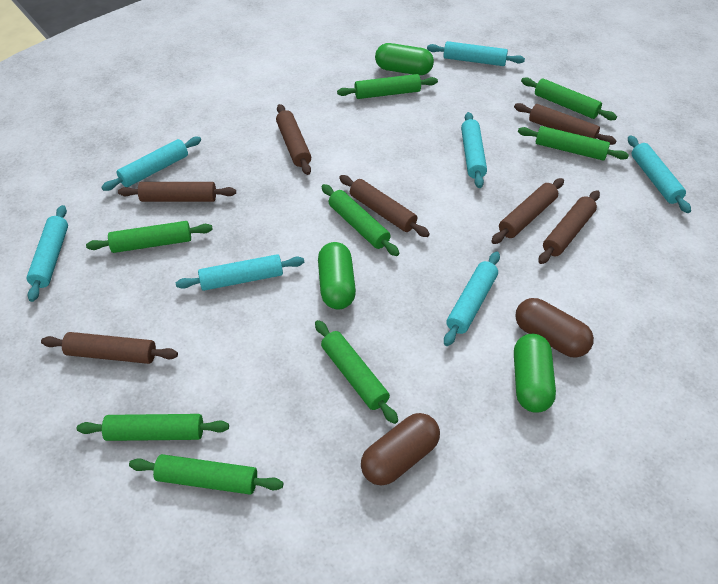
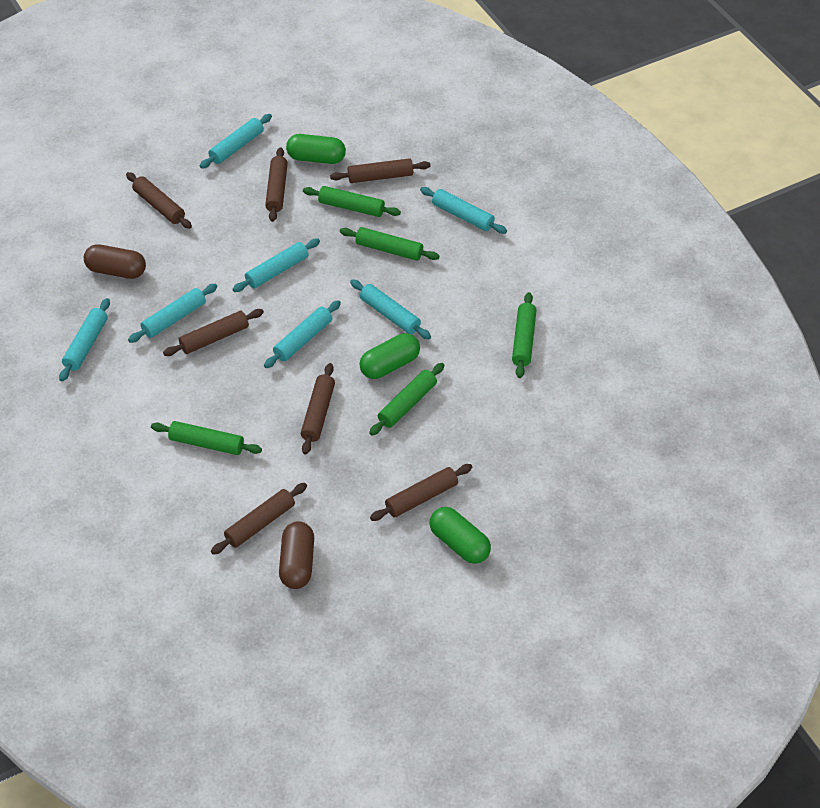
green rolling pin: [77,414,229,441] [86,221,213,253] [129,454,284,495] [315,320,398,424] [321,184,399,256] [337,74,438,99] [518,126,629,161] [521,77,617,120] = 8 -> [151,421,262,455] [303,186,401,217] [340,227,439,261] [369,363,445,435] [512,292,536,378] = 5

